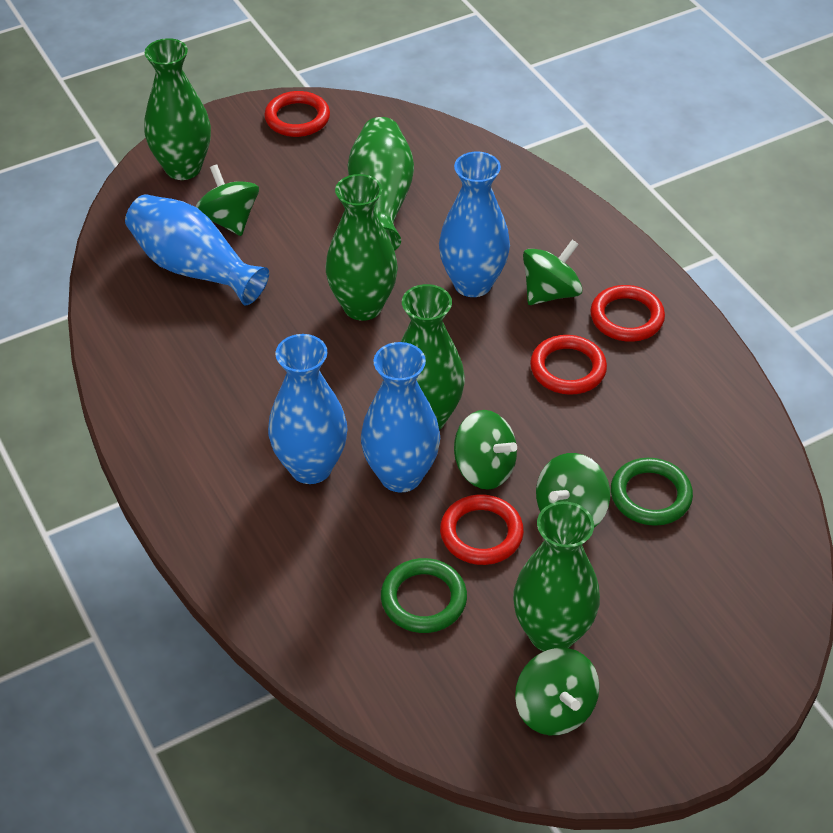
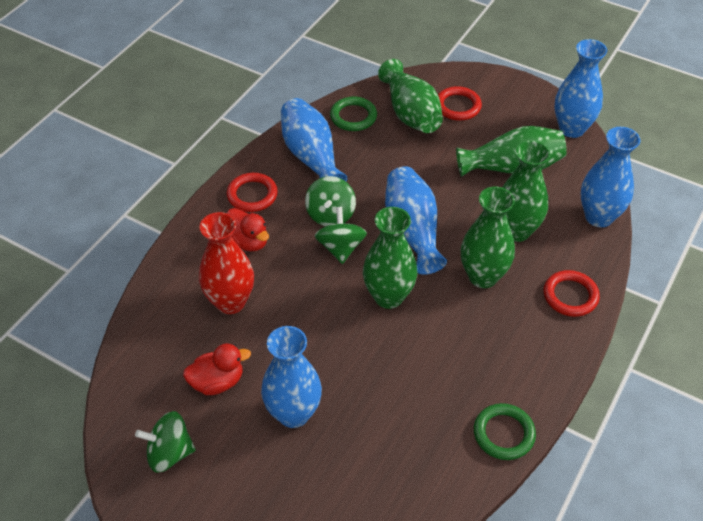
blue vase: [125,194,269,306] [268,334,347,484] [361,342,440,493] [439,151,510,297] = 4 -> [261,326,322,428] [281,98,347,182] [385,166,447,275] [554,39,607,138] [581,127,641,227] = 5
green spinning top: [195,165,259,236] [454,410,517,489] [515,648,599,735] [523,240,583,305] [536,453,610,528] = 5 -> [135,411,196,473] [305,176,356,226] [314,207,367,264] = 3
red duck: none = 0 -> [183,343,251,395] [227,208,269,252] = 2
red ring: [264,91,330,137] [440,495,524,565] [530,335,607,395] [591,285,665,342] = 4 -> [227,173,278,212] [438,86,482,121] [544,270,600,317] = 3
red vase: none = 0 -> [199,212,254,314] = 1

